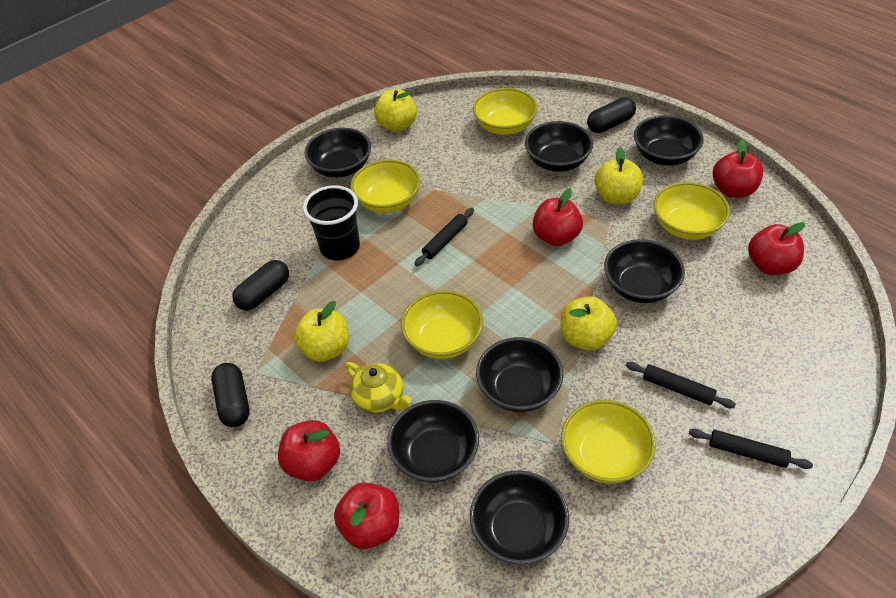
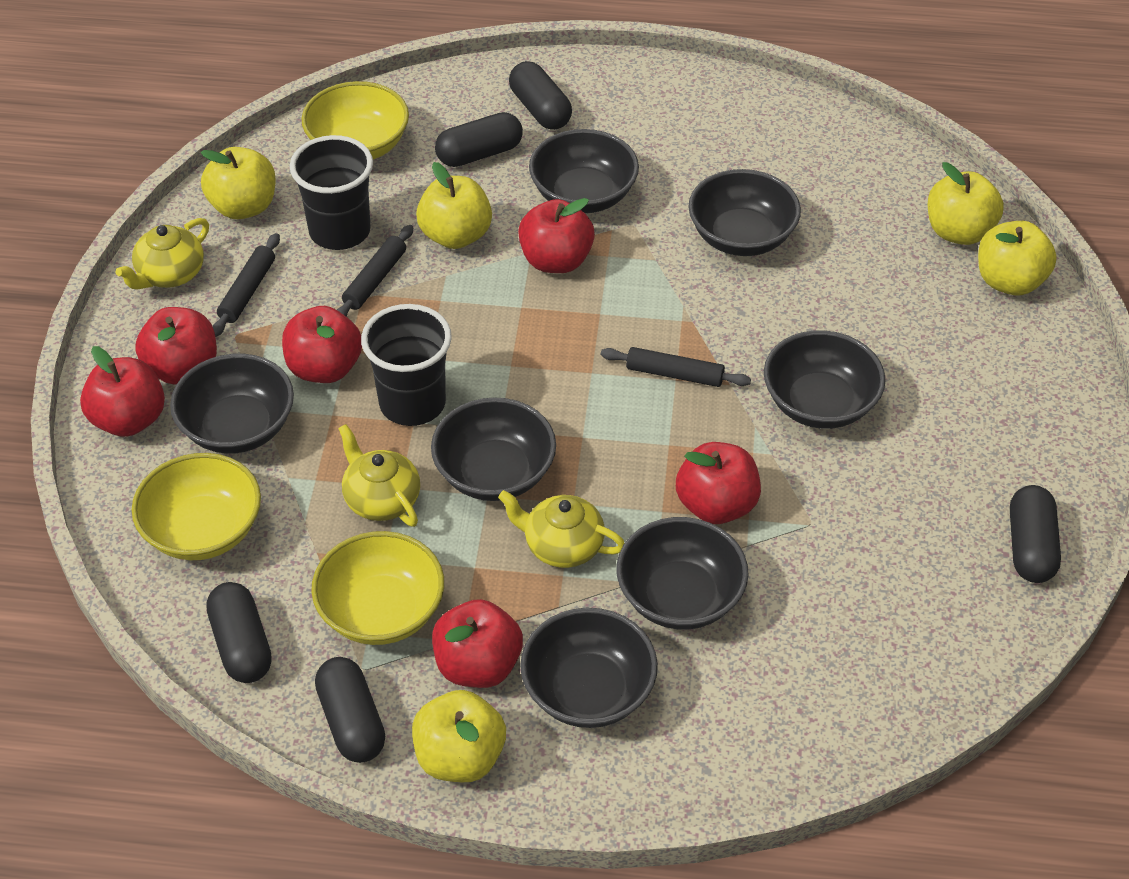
black capsule: [211,363,250,427] [232,260,289,311] [587,97,636,133] = 3 -> [206,582,272,683] [315,657,385,763] [435,112,523,167] [509,61,572,130] [1010,485,1061,583] = 5
black cup: [303,185,360,261] = 1 -> [290,135,373,250] [361,304,452,426] = 2
red apple: [278,420,340,481] [334,483,399,549] [533,188,583,246] [713,140,763,198] [748,222,805,275] = 5 -> [80,346,165,437] [135,307,217,385] [282,306,362,383] [432,599,523,688] [518,198,595,273] [676,442,761,524] = 6
yellow apple: [293,301,349,362] [374,89,417,132] [561,296,617,351] [594,147,643,204] = 4 -> [201,147,276,219] [412,690,506,782] [416,162,492,249] [927,162,1004,245] [978,221,1057,295] = 5
yellow bowl: [350,160,420,213] [401,290,483,359] [473,88,538,135] [561,400,656,484] [653,182,730,240] = 5 -> [132,453,261,560] [301,81,409,159] [311,531,444,645] = 3
yellow teapot: [344,362,412,413] = 1 -> [116,218,209,290] [338,424,420,527] [498,490,624,568] = 3

